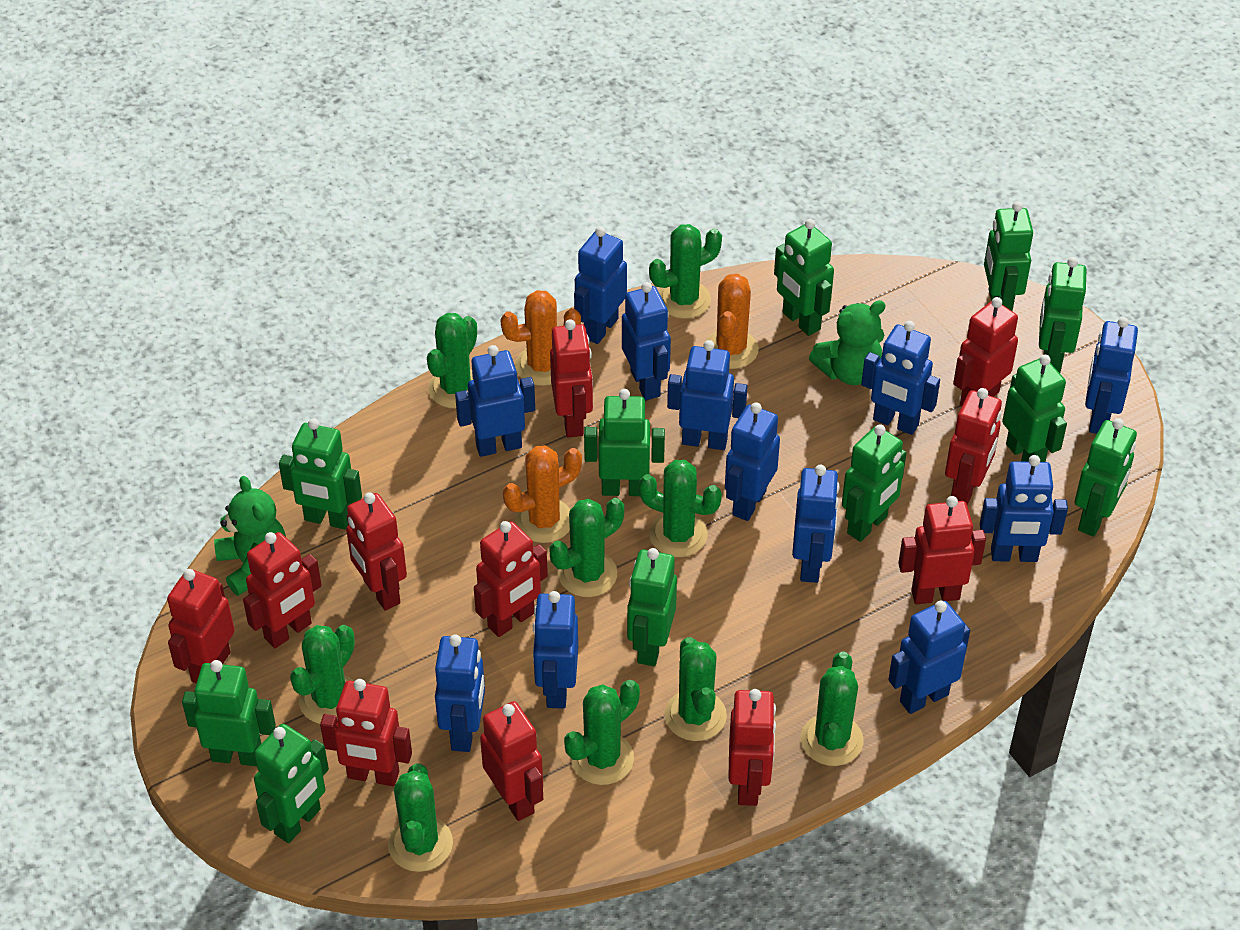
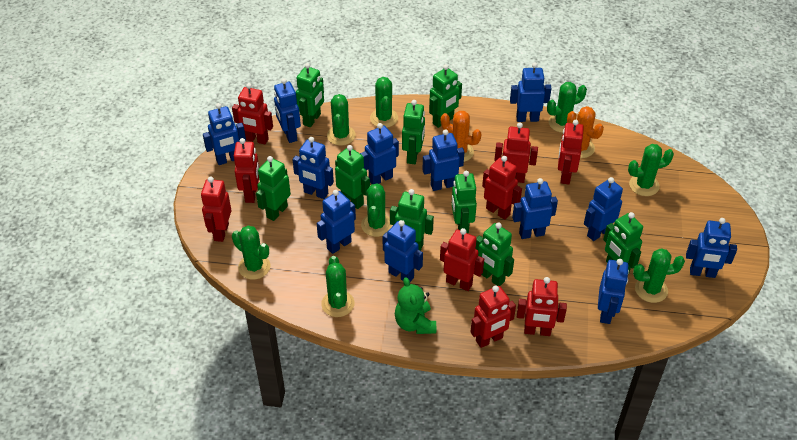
green cactus: [290,625,355,724] [388,763,453,872] [427,313,477,408] [550,498,624,597] [564,680,640,785] [639,460,722,557] [649,224,722,319] [664,637,727,741] [801,651,864,766] = 9 -> [232,226,271,280] [321,256,355,317] [327,94,356,146] [361,183,392,237] [370,77,398,128] [547,82,587,133] [628,144,674,196] [633,248,685,303] = 8
green robot: [182,660,276,766] [254,724,329,843] [279,418,362,530] [584,389,665,496] [627,548,677,666] [774,219,834,336] [842,424,907,542] [984,201,1033,311] [1002,355,1067,462] [1039,257,1086,373] [1075,418,1137,537] = 11 -> [256,156,291,221] [296,63,324,127] [335,145,370,209] [390,189,434,251] [402,100,425,164] [429,64,462,128] [451,171,477,234] [475,222,514,286] [603,212,643,274] = 9
green teddy bear: [214,476,286,596] [809,300,886,385] = 2 -> [395,277,436,334] = 1
orange cactus: [500,290,581,386] [503,445,582,543] [706,274,759,369] = 3 -> [441,111,482,162] [567,106,604,158] = 2
red robot: [167,569,235,683] [243,532,322,648] [320,679,412,786] [346,492,407,611] [474,521,548,637] [480,701,543,821] [550,319,593,437] [728,689,776,806] [898,496,986,604] [945,388,1002,505] [953,297,1018,407] = 11 -> [201,177,231,242] [232,83,273,144] [234,138,259,203] [440,228,484,291] [471,286,516,348] [482,156,522,220] [494,122,538,183] [517,277,567,336] [558,120,584,185] = 9

